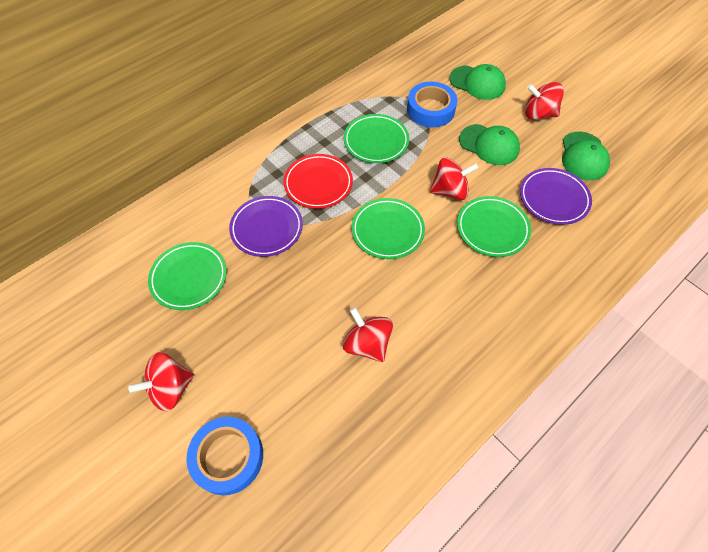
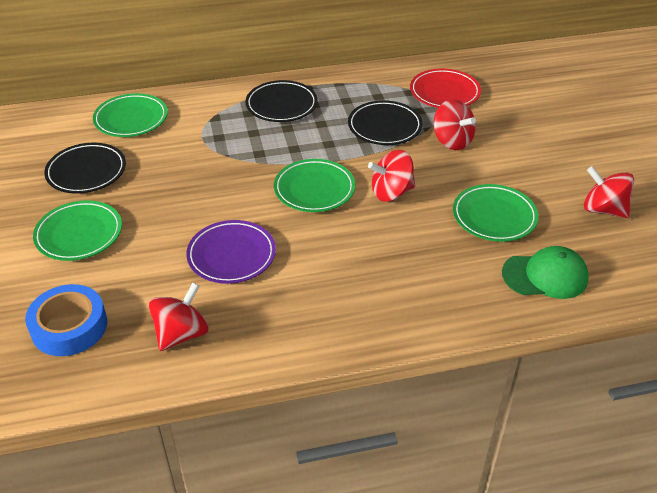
black plate: none = 0 -> [44,143,126,194] [245,80,318,122] [348,100,423,145] = 3
blue tape: [186,417,263,495] [407,82,457,128] = 2 -> [25,284,107,356] = 1
green cap: [450,64,506,100] [459,124,520,165] [562,132,610,180] = 3 -> [502,246,589,299] = 1
purple plate: [229,196,303,257] [520,168,592,225] = 2 -> [186,220,276,284] = 1

